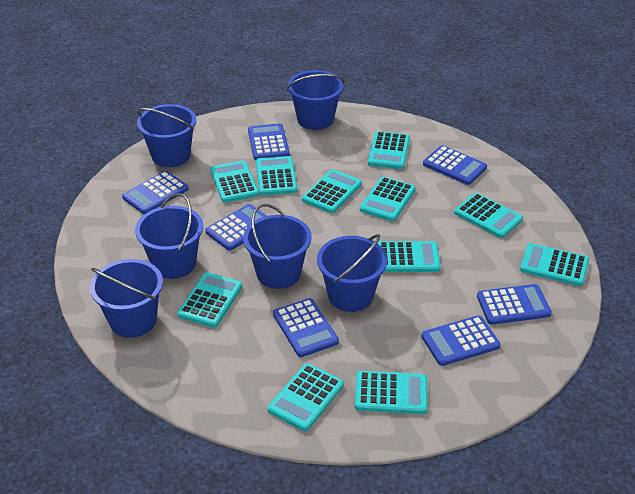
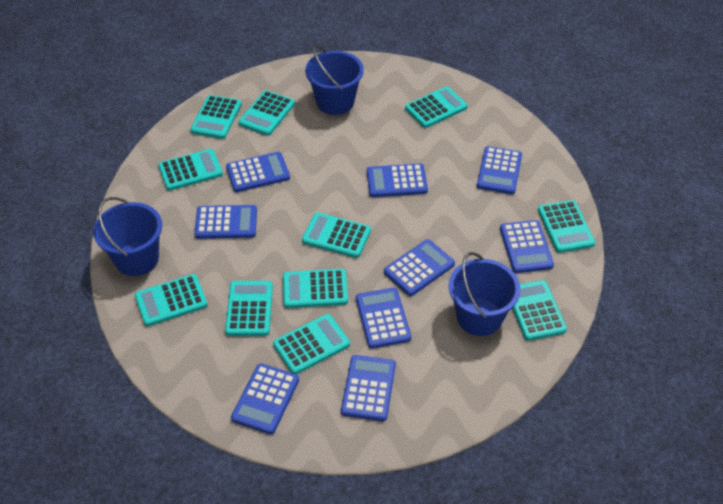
blue bucket: [90,259,163,338] [135,193,203,279] [137,104,196,167] [243,204,312,289] [287,70,344,130] [317,234,387,312] = 6 -> [93,197,162,276] [305,45,364,115] [449,252,520,336] = 3
blue calculator: [122,171,188,214] [205,204,267,251] [248,123,290,160] [273,298,339,357] [421,316,500,366] [423,145,487,185] [477,284,552,325] = 7 -> [194,205,257,239] [226,152,290,192] [231,363,299,434] [341,355,396,421] [356,288,411,348] [367,163,428,197] [384,239,455,296] [477,146,522,194] [500,220,554,273] = 9

